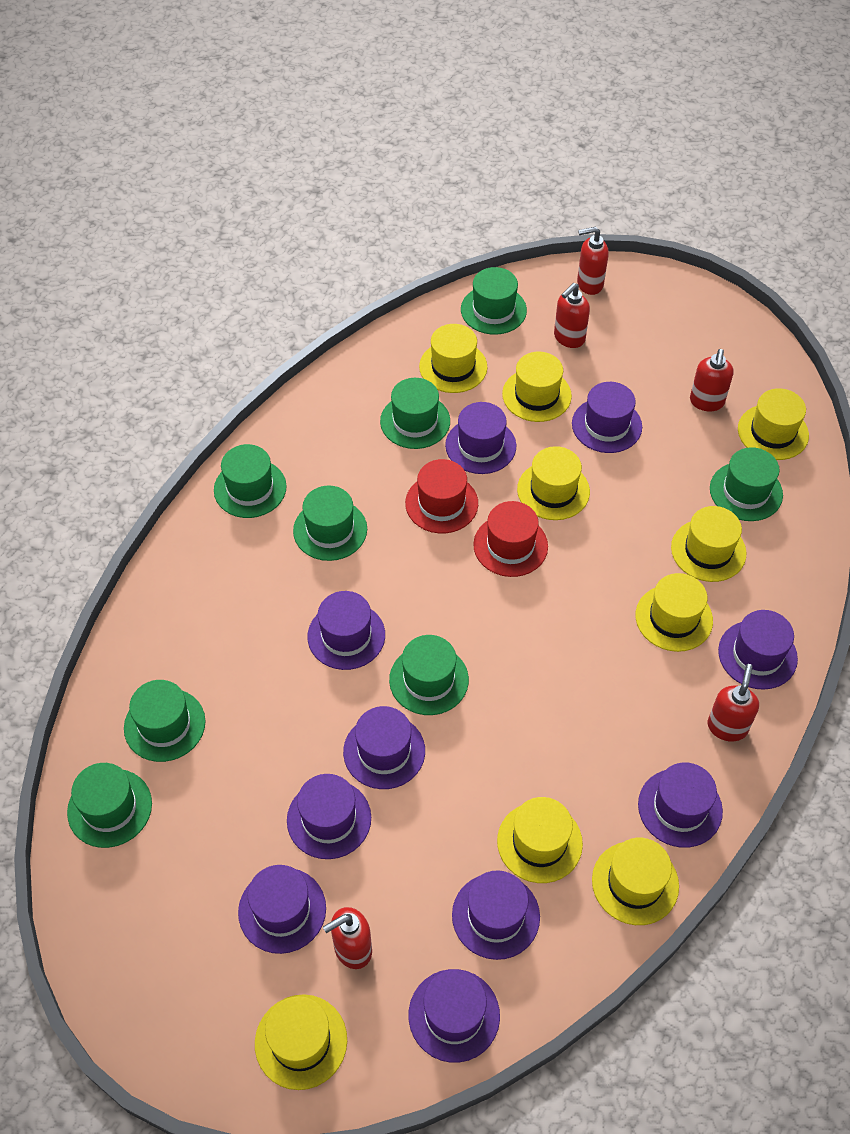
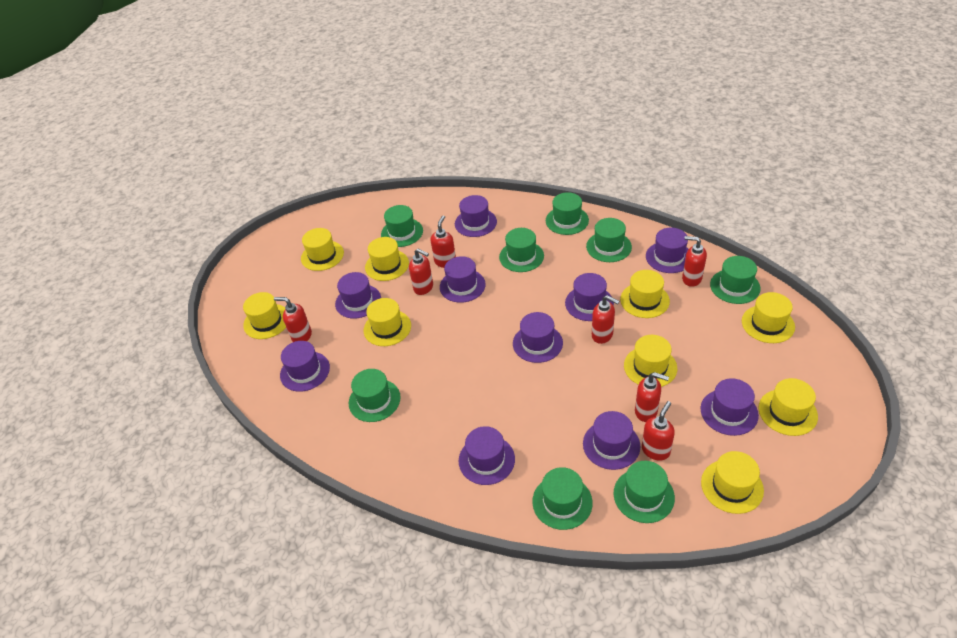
red hat: [405,459,478,533] [473,501,548,577] = 2 -> none = 0
red soap dispenser: [323,907,372,969] [554,283,590,348] [577,227,609,295] [690,349,734,412] [707,664,759,742] = 5 -> [274,297,312,342] [409,249,433,295] [431,215,456,268] [592,295,619,344] [635,372,669,422] [642,401,675,461] [682,236,707,287] = 7

